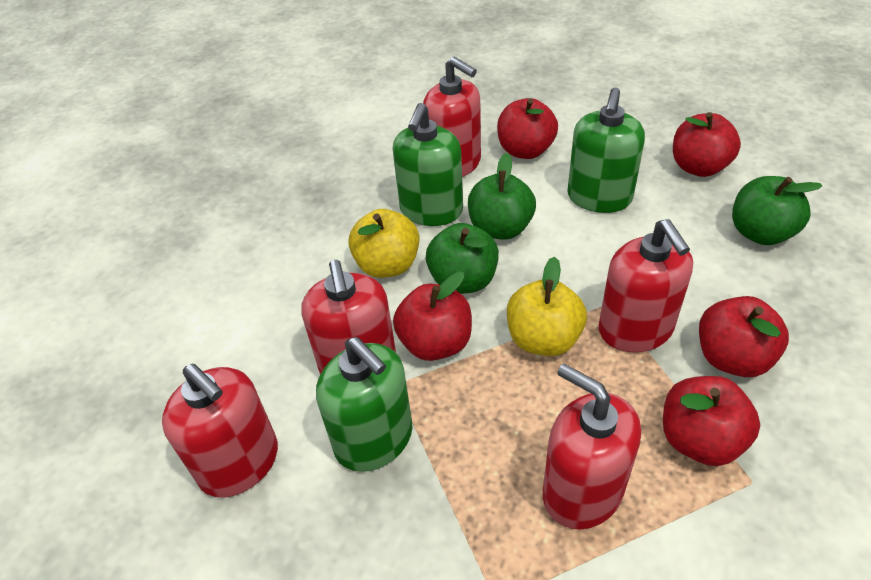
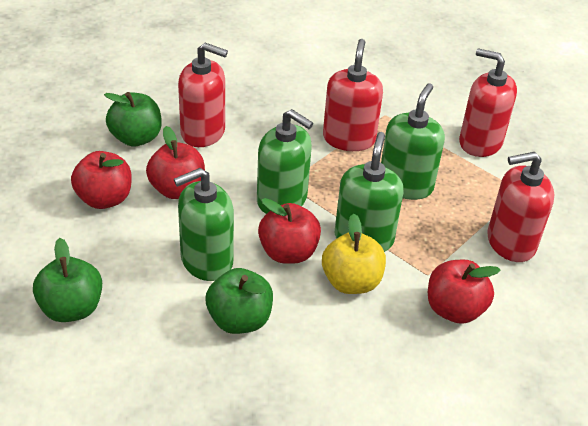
green soap dispenser: [316,337,413,472] [392,103,463,226] [567,88,645,213] = 3 -> [174,168,234,281] [257,109,313,214] [335,132,403,252] [381,83,445,200] = 4
red apple: [393,271,472,361] [497,98,558,159] [663,376,760,466] [673,112,741,177] [699,296,789,377] = 5 -> [71,151,132,209] [146,126,205,199] [258,198,321,264] [428,260,500,324] = 4
red soap dispenser: [162,364,278,497] [301,260,396,375] [423,57,481,177] [543,364,641,530] [598,219,693,353] = 5 -> [178,43,228,147] [323,39,383,151] [459,48,517,157] [487,152,554,262] = 4
yellow apple: [348,209,419,278] [507,257,587,356] = 2 -> [322,214,386,294] = 1

